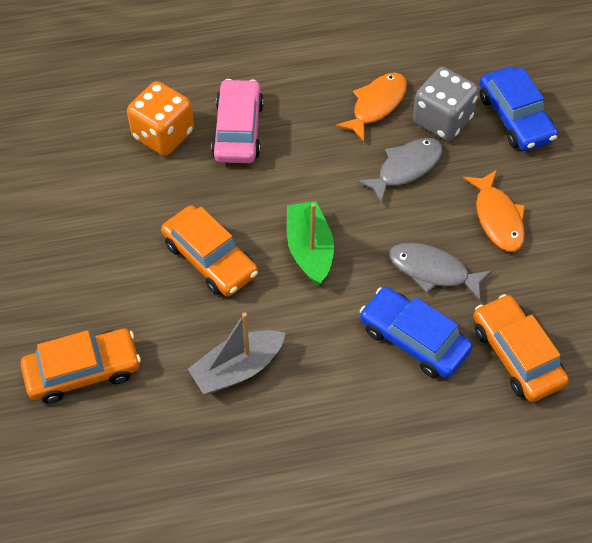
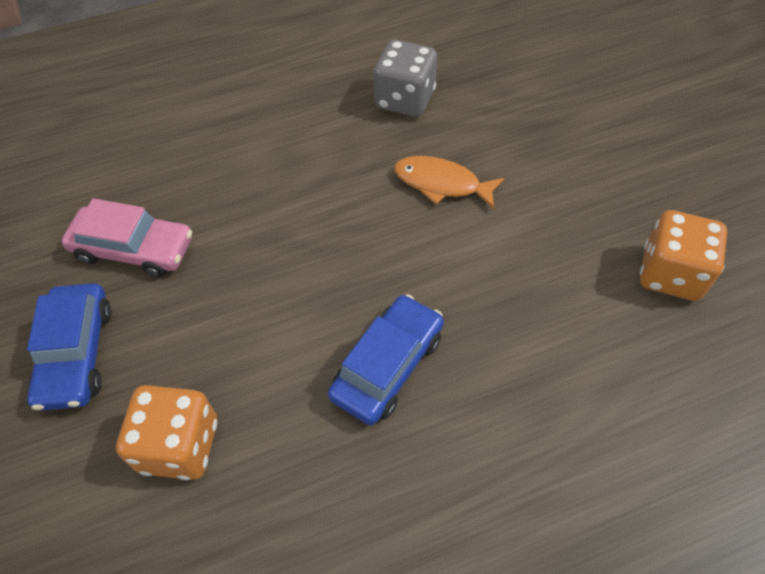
green boat: [287,201,334,286] = 1 -> none = 0
grey boat: [188,312,286,394] = 1 -> none = 0
grey fish: [357,138,443,204] [389,243,492,301] = 2 -> none = 0
orange car: [21,328,141,403] [161,205,258,296] [473,294,569,402] = 3 -> none = 0
orange dice: [127,81,194,156] = 1 -> [116,385,217,480] [640,210,727,301] = 2
orange fish: [335,73,407,142] [463,170,525,252] = 2 -> [394,156,505,209] = 1

